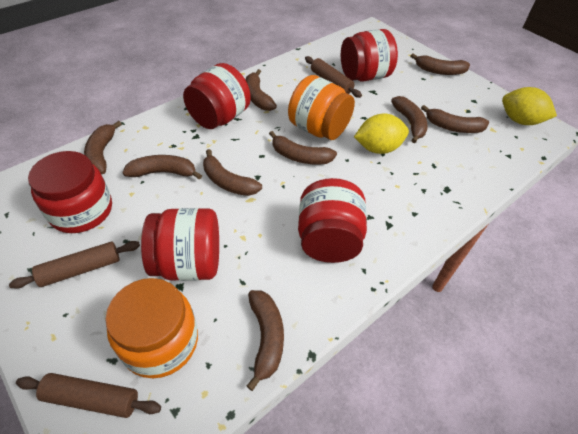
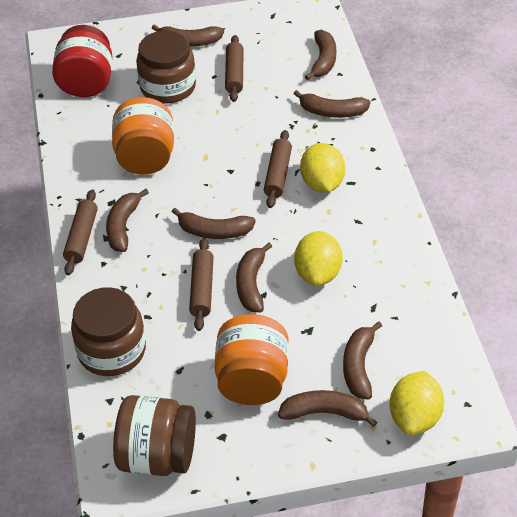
brown banana: [84,121,122,174] [122,155,202,180] [203,149,262,196] [246,69,277,111] [247,290,284,391] [269,131,337,165] [391,96,428,143] [411,53,470,75] [421,105,489,133] = 9 -> [106,189,149,252] [152,24,224,47] [172,208,256,239] [236,243,272,312] [278,390,377,427] [293,90,371,118] [305,30,336,80] [343,322,382,400] = 8
brown jar: none = 0 -> [71,287,146,376] [113,395,196,476] [136,31,196,104] = 3
brown rolling pin: [9,241,140,289] [16,373,161,418] [305,56,362,98] = 3 -> [63,189,98,275] [189,238,214,331] [225,35,244,102] [264,130,292,208] = 4
red jar: [28,151,112,233] [141,208,219,281] [183,63,251,129] [298,178,367,263] [341,29,398,82] = 5 -> [52,25,112,97] = 1
yellow lemon: [354,113,409,154] [502,87,557,125] = 2 -> [294,231,343,286] [300,143,345,192] [390,371,444,435] = 3

